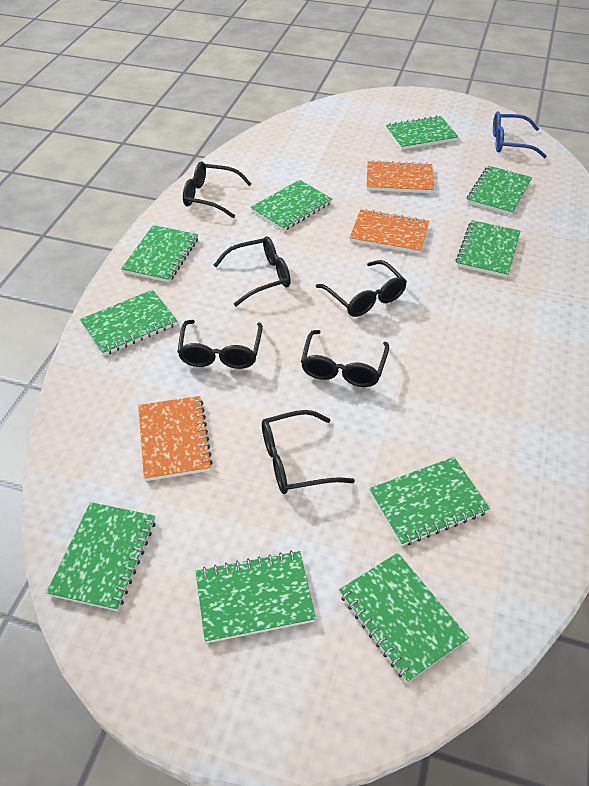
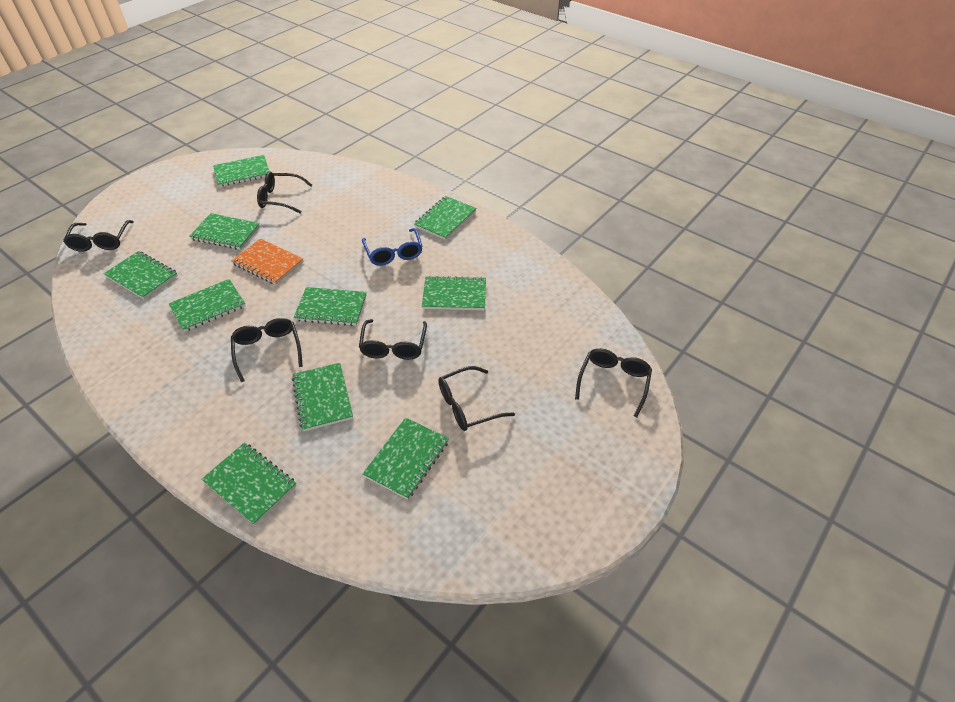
orange notebook: [138,396,213,481] [350,209,429,254] [367,160,434,193] = 3 -> [231,239,304,285] = 1

